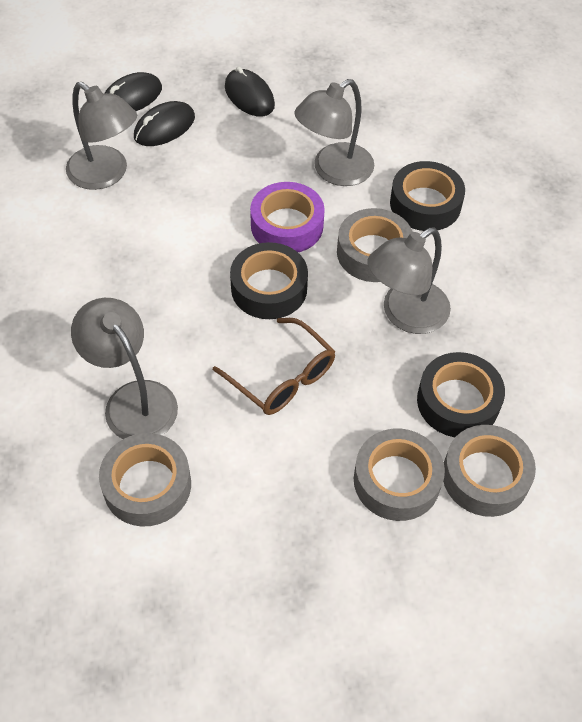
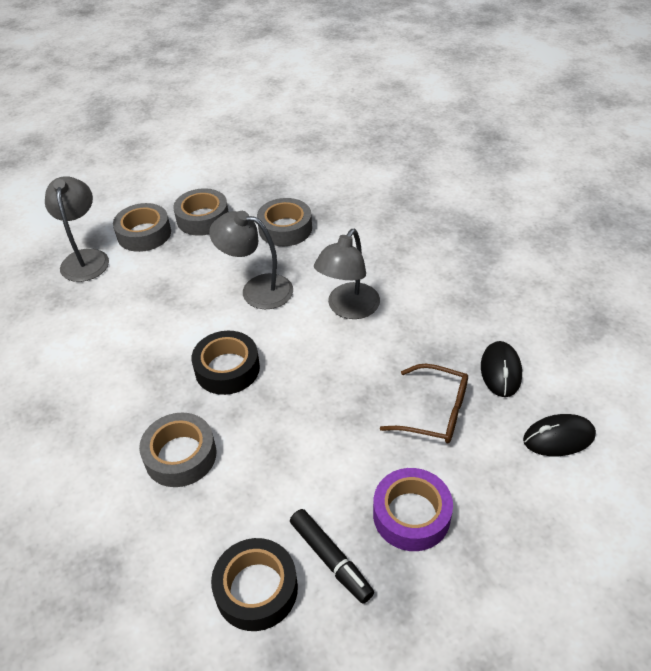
black marker: none = 0 -> [290,509,374,604] = 1
black mouse: [104,72,162,111] [134,101,195,146] [225,67,275,117] = 3 -> [481,341,522,397] [523,414,596,456] = 2
black tape: [230,242,308,319] [390,161,465,231] [417,352,505,437] = 3 -> [191,331,260,395] [211,538,298,631] = 2
grey lamp: [66,82,137,190] [71,298,178,439] [294,79,374,186] [368,228,451,334] = 4 -> [45,176,109,282] [209,211,293,309] [314,229,380,319] = 3

